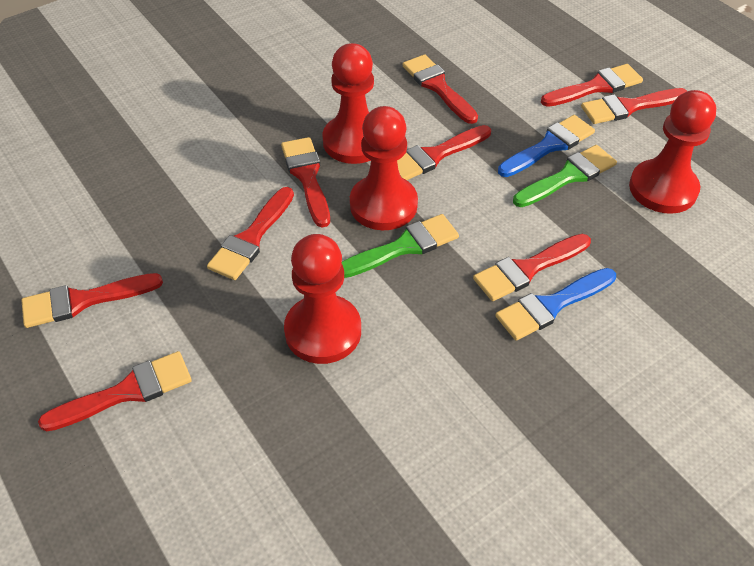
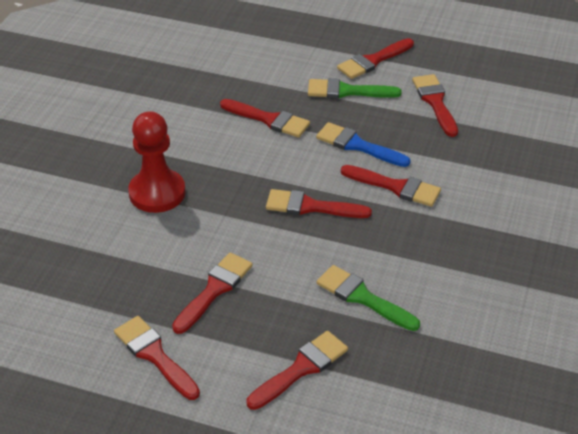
blue brush: [495,268,616,340] [498,115,595,177] = 2 -> [316,122,411,167] = 1
red brush: [21,273,163,328] [38,351,192,432] [207,187,294,280] [281,137,330,227] [397,125,491,180] [403,54,478,124] [473,234,591,301] [541,64,643,107] [581,88,687,124] = 9 -> [114,316,200,400] [172,252,253,334] [220,99,310,138] [247,331,348,410] [266,189,372,218] [337,38,414,79] [341,165,441,207] [412,74,458,137] = 8
red pawn: [284,234,361,364] [322,43,374,164] [350,106,418,230] [629,90,716,214] = 4 -> [128,111,186,213] = 1

